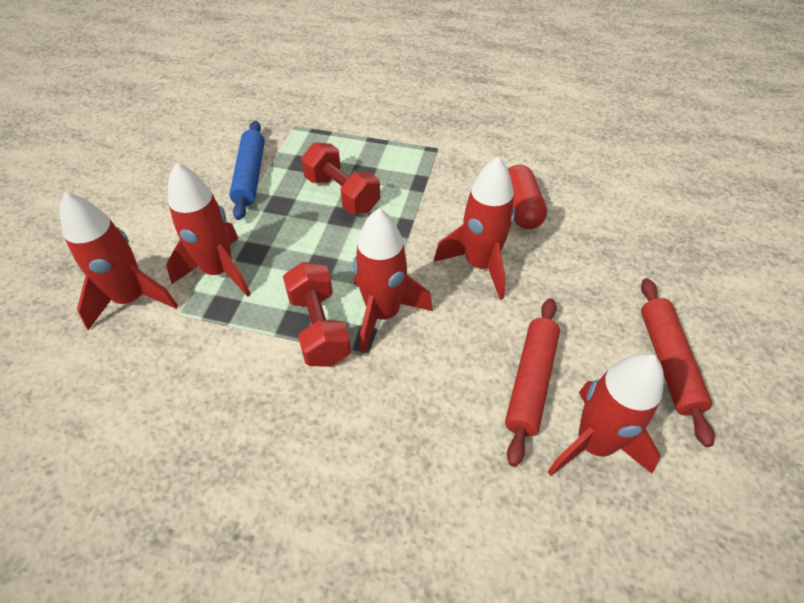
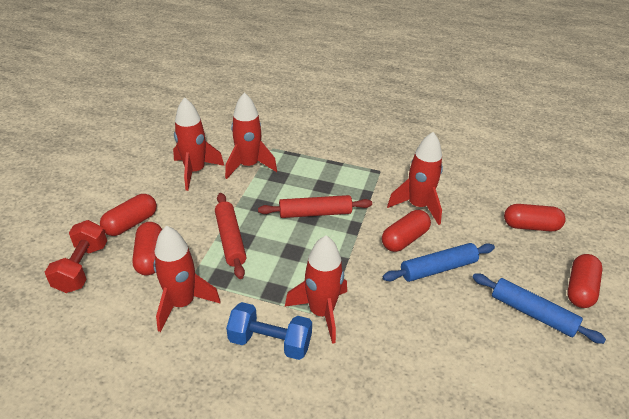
blue dumbbell: none = 0 -> [226,302,312,360] = 1
blue rolling pin: [229,121,265,220] = 1 -> [383,243,495,282] [472,273,606,344] = 2
red capsule: [508,165,547,229] = 1 -> [100,194,157,236] [132,222,162,275] [382,210,431,252] [504,204,566,231] [567,254,603,308] = 5
red dumbbell: [283,262,352,367] [301,143,380,214] = 2 -> [45,220,107,293] = 1

